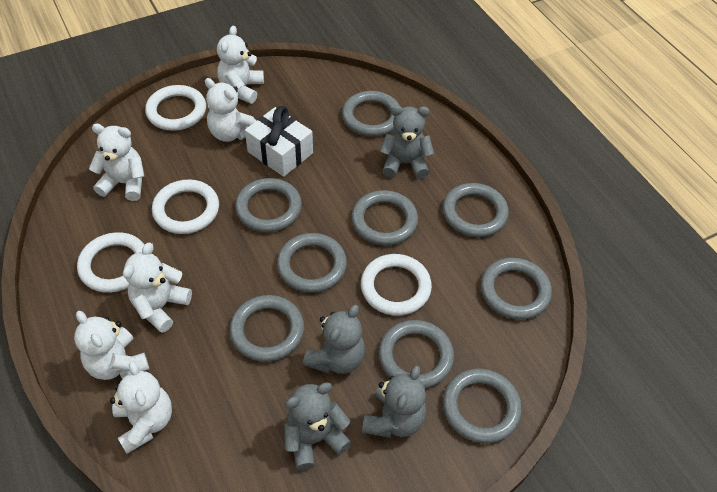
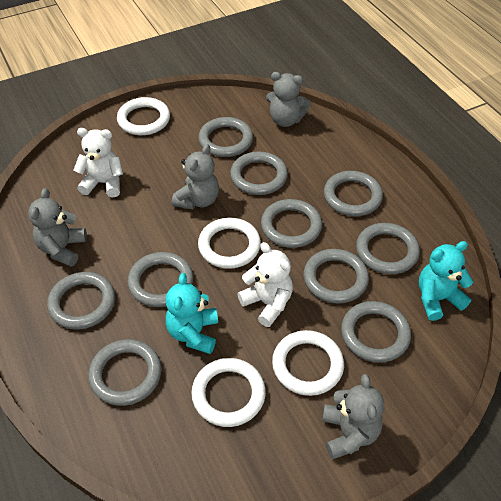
grey ring: [230,295,304,362] [235,178,302,232] [277,233,347,293] [342,91,400,136] [351,190,418,246] [379,320,454,388] [443,183,509,237] [443,369,522,443] [481,258,552,320] = 9 -> [47,272,115,329] [88,339,162,406] [128,252,193,307] [199,117,253,157] [230,152,288,195] [261,199,322,248] [304,249,369,304] [324,171,383,216] [341,301,411,363] [356,223,420,274] = 10
turquoise teddy bear: none = 0 -> [166,273,218,354] [419,241,473,321] = 2
white gift: [245,106,313,177] = 1 -> none = 0
white teddy bear: [74,311,149,380] [89,124,144,201] [110,361,172,454] [123,243,192,333] [205,78,256,142] [217,26,264,104] = 6 -> [74,128,123,197] [237,242,293,327] = 2

